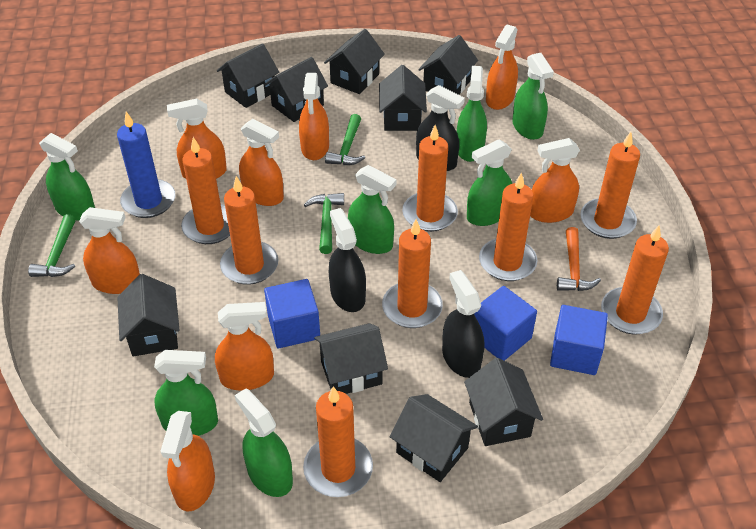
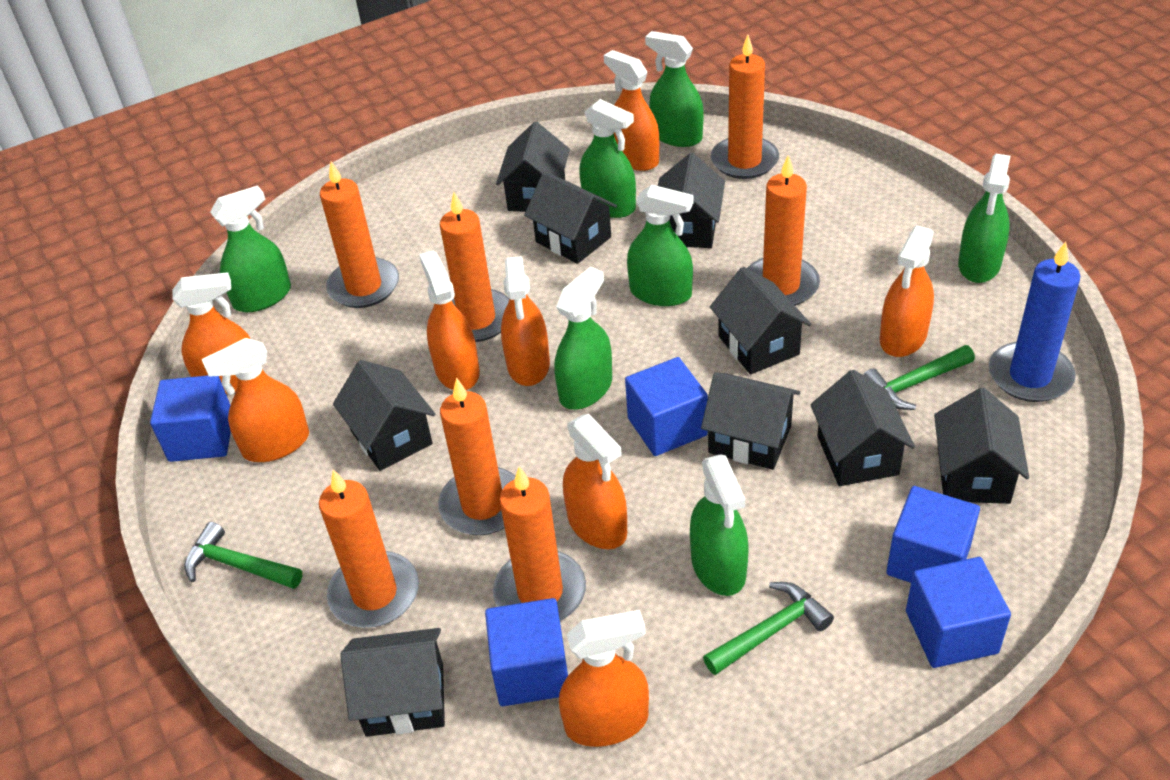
black spray bottle: [329,208,366,312] [416,85,465,171] [442,270,484,378] = 3 -> none = 0
blue cube: [264,279,320,348] [474,286,537,361] [550,305,608,375] = 3 -> [150,375,231,462] [485,598,568,706] [625,357,708,456] [886,486,980,583] [906,557,1011,668] = 5
orange candle: [181,137,230,244] [220,176,278,285] [303,386,373,497] [382,219,443,328] [402,125,458,232] [479,172,537,281] [580,132,640,239] [601,225,669,334] = 8 -> [319,469,419,628] [320,161,399,308] [438,377,515,535] [440,192,509,342] [493,466,586,621] [711,35,779,179] [747,155,820,306] = 7
orange hammer: [557,227,601,291] = 1 -> none = 0

